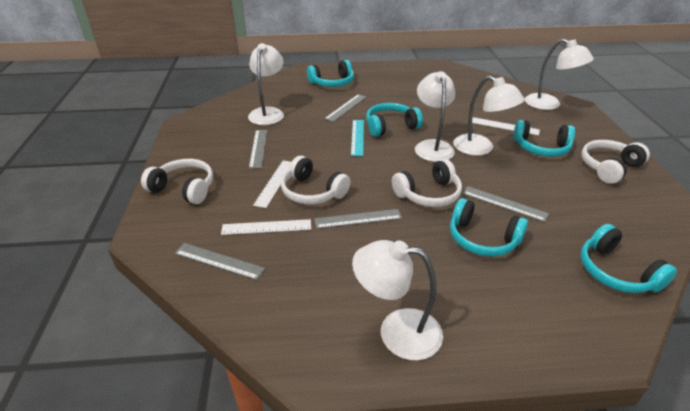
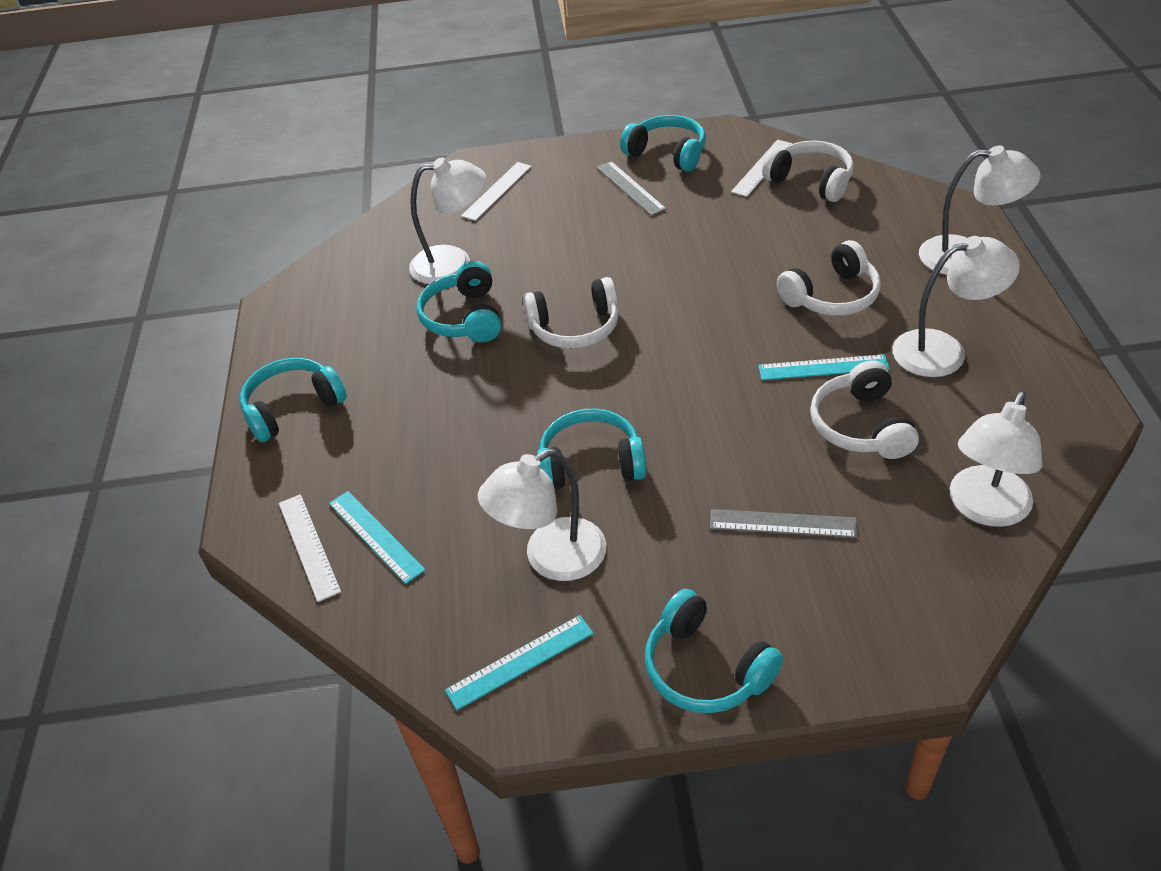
grey ruler: [175,243,265,280] [249,130,267,169] [314,209,402,229] [324,94,366,122] [463,186,549,222] = 5 -> [597,161,667,216] [710,509,857,538] = 2
turquoise ruler: [351,120,364,156] = 1 -> [329,491,426,584] [445,615,594,710] [758,354,890,380] = 3

